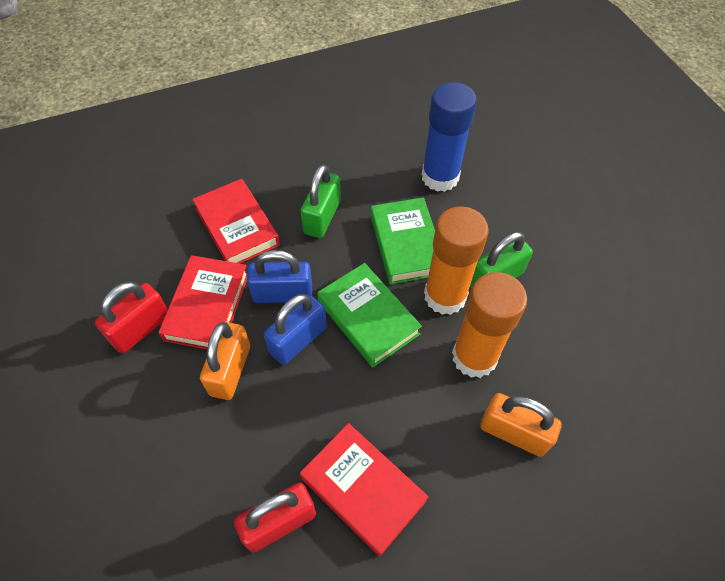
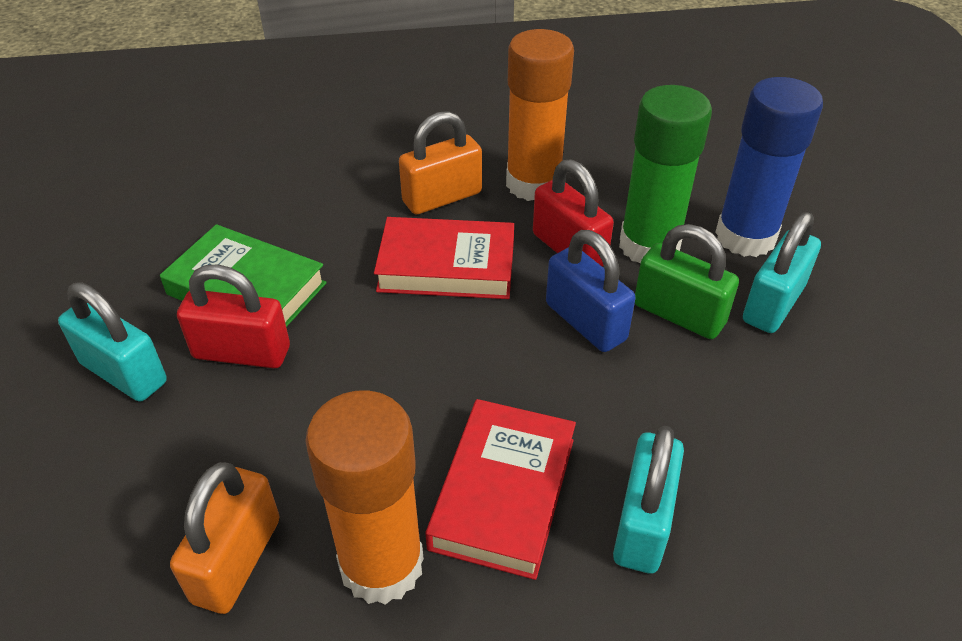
blue padlock: [247,250,312,303] [264,294,327,365] = 2 -> [546,230,636,352] = 1
green book: [317,263,422,367] [371,197,435,284] = 2 -> [160,224,327,327] = 1
green glue stick: none = 0 -> [619,85,712,264] = 1
green padlock: [301,164,341,238] [470,232,533,288] = 2 -> [635,224,739,339] = 1
red book: [158,255,247,349] [192,179,280,264] [300,423,429,556] = 3 -> [374,217,514,299] [425,399,576,580] = 2
turquoise padlock: none = 0 -> [58,282,167,402] [613,426,684,574] [743,212,821,333] = 3

